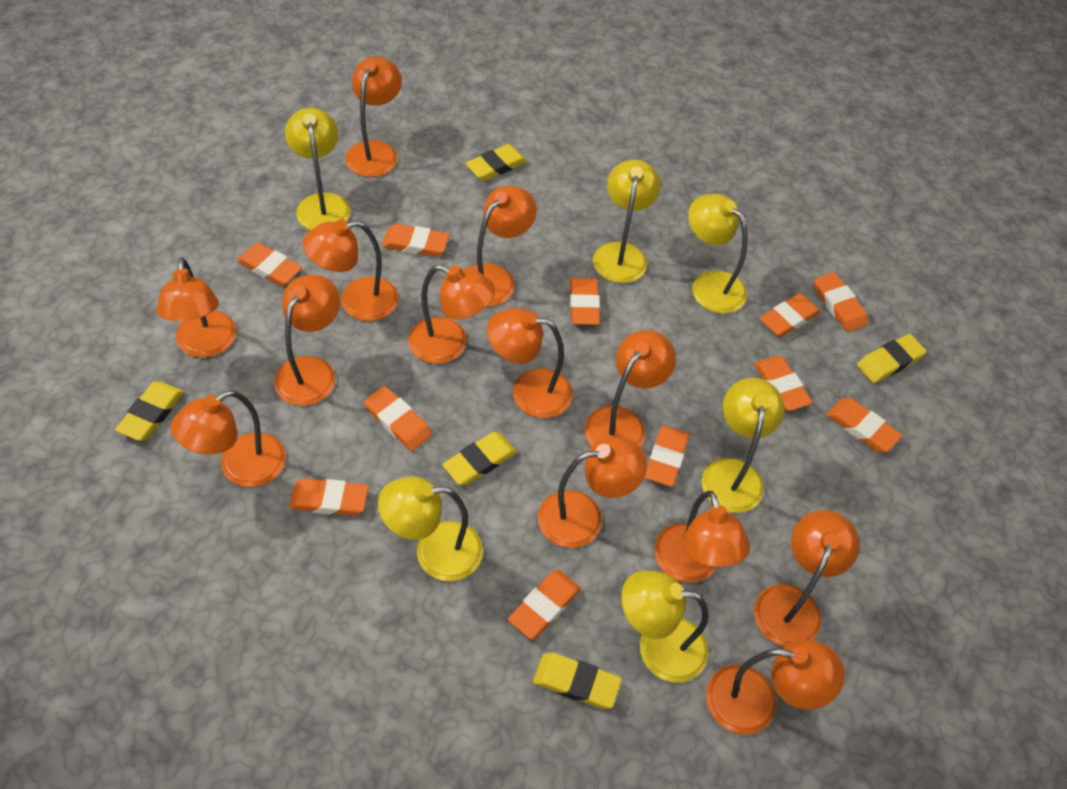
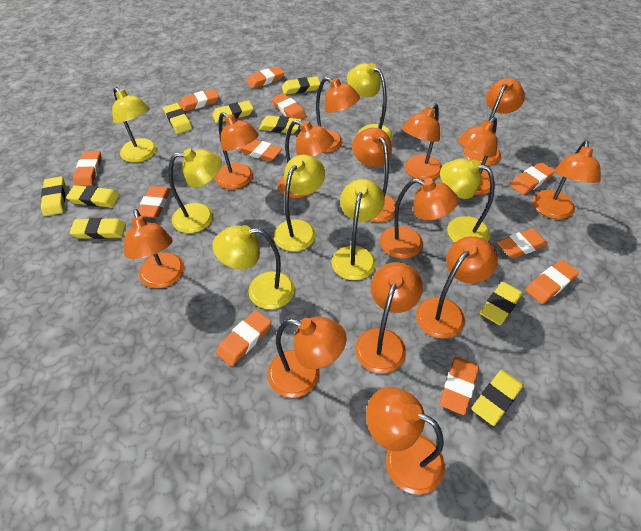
orange lamp: [157,258,236,358] [171,390,286,487] [274,274,340,406] [303,219,399,321] [346,57,402,177] [408,265,495,364] [469,186,537,307] [487,308,572,418] [538,437,647,548] [585,330,676,447] [654,491,750,583] [706,639,845,735] [754,510,860,647] = 13 -> [124,209,184,288] [215,112,259,189] [268,317,347,398] [278,120,334,199] [316,77,360,153] [352,128,396,222] [355,262,423,373] [366,387,445,495] [380,178,458,259] [402,103,442,181] [416,236,498,339] [458,117,498,195] [464,78,525,166] [533,141,601,219] = 14
yellow eraser: [115,381,184,441] [442,432,517,485] [466,144,527,181] [533,653,622,709] [857,334,927,383] = 5 -> [41,176,65,216] [66,185,120,208] [70,218,126,239] [163,103,192,134] [212,101,253,123] [259,116,301,134] [282,76,320,95] [471,370,523,426] [480,282,523,325] = 9
yellow lamp: [285,108,351,230] [378,477,483,581] [593,159,661,283] [621,570,709,683] [688,194,748,314] [702,378,784,513] = 6 -> [112,87,157,163] [168,148,222,233] [212,225,295,309] [274,154,325,252] [332,179,385,280] [347,63,393,141] [440,158,495,242] = 7

